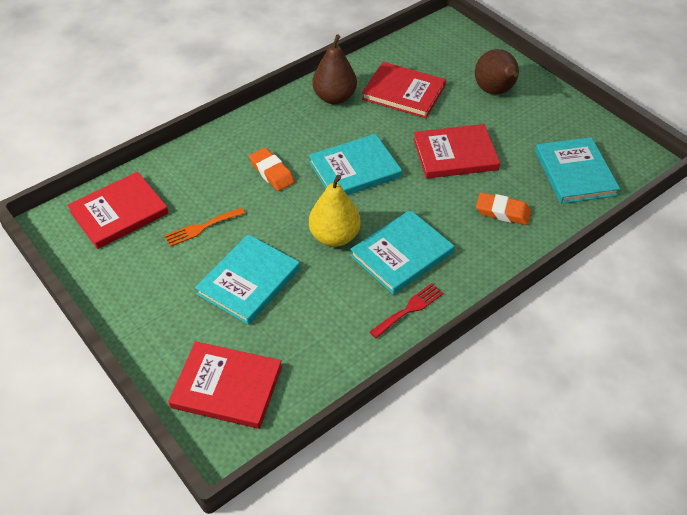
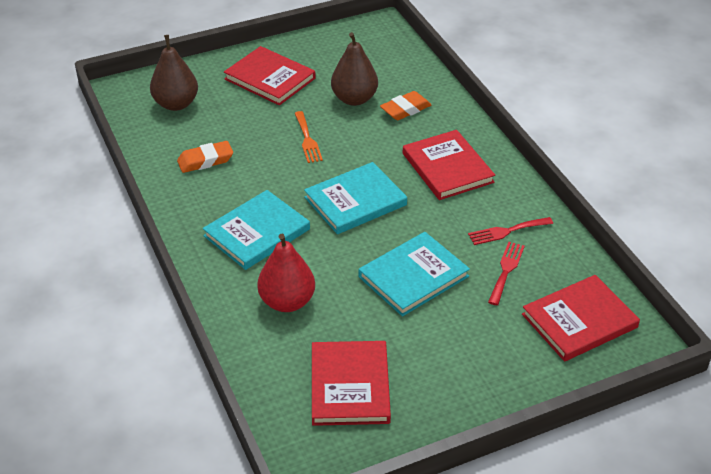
red fork: [370,283,444,339] = 1 -> [468,217,553,245] [488,242,525,305] = 2
red pear: none = 0 -> [257,234,315,312] = 1
turquoise book: [195,234,300,325] [309,134,402,195] [350,210,454,295] [535,137,620,204] = 4 -> [203,190,310,270] [304,162,407,234] [358,232,470,316] = 3
yellow pear: [309,175,361,247] = 1 -> none = 0

